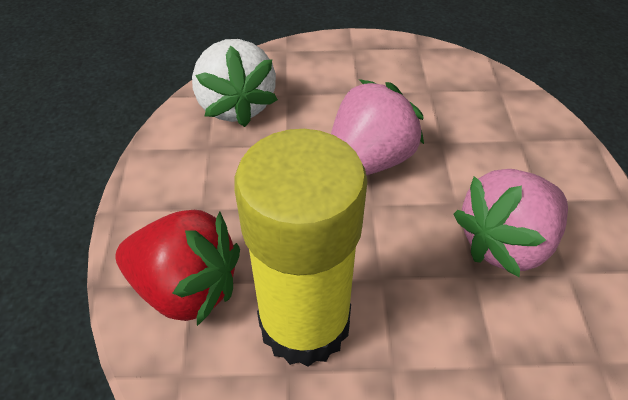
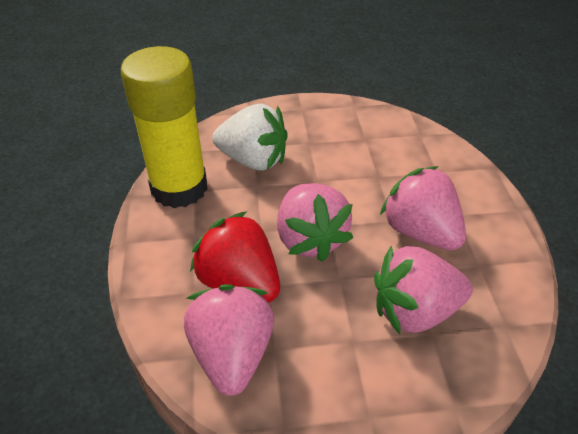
pink strawberry: [331,79,424,175] [453,169,568,278] = 2 -> [184,284,274,396] [277,183,353,262] [374,246,473,334] [380,166,466,250] = 4

